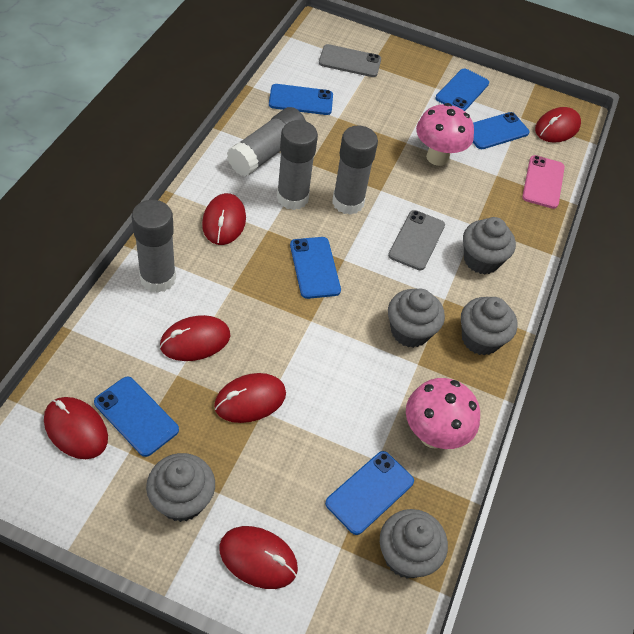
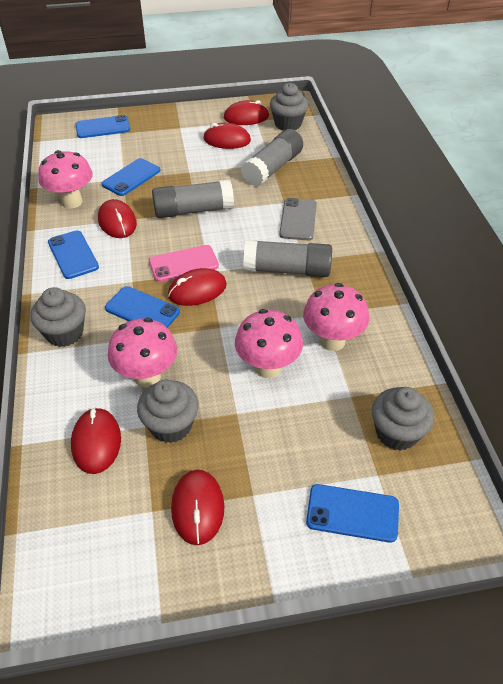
blue phone: [94,377,179,457] [269,84,333,115] [290,237,341,299] [325,451,414,535] [436,68,489,111] [473,112,530,149] = 6 -> [48,230,99,279] [76,115,130,138] [101,158,161,196] [105,286,180,328] [306,484,399,543] = 5
grey cupcake: [146,453,215,522] [380,509,448,578] [388,288,445,348] [461,297,517,356] [463,217,516,274] = 5 -> [30,287,86,347] [137,380,199,443] [270,83,308,131] [372,387,434,451] = 4
grey glue stick: [132,200,176,293] [227,107,306,177] [277,120,318,210] [332,126,378,215] = 4 -> [152,179,234,218] [241,129,303,186] [243,240,332,277] = 3
grey phone: [319,44,381,77] [388,210,445,270] = 2 -> [279,198,317,241] = 1
pink mushroom: [406,378,480,449] [416,103,474,166] = 2 -> [38,150,93,209] [108,318,177,388] [235,309,303,378] [303,283,369,351] = 4

